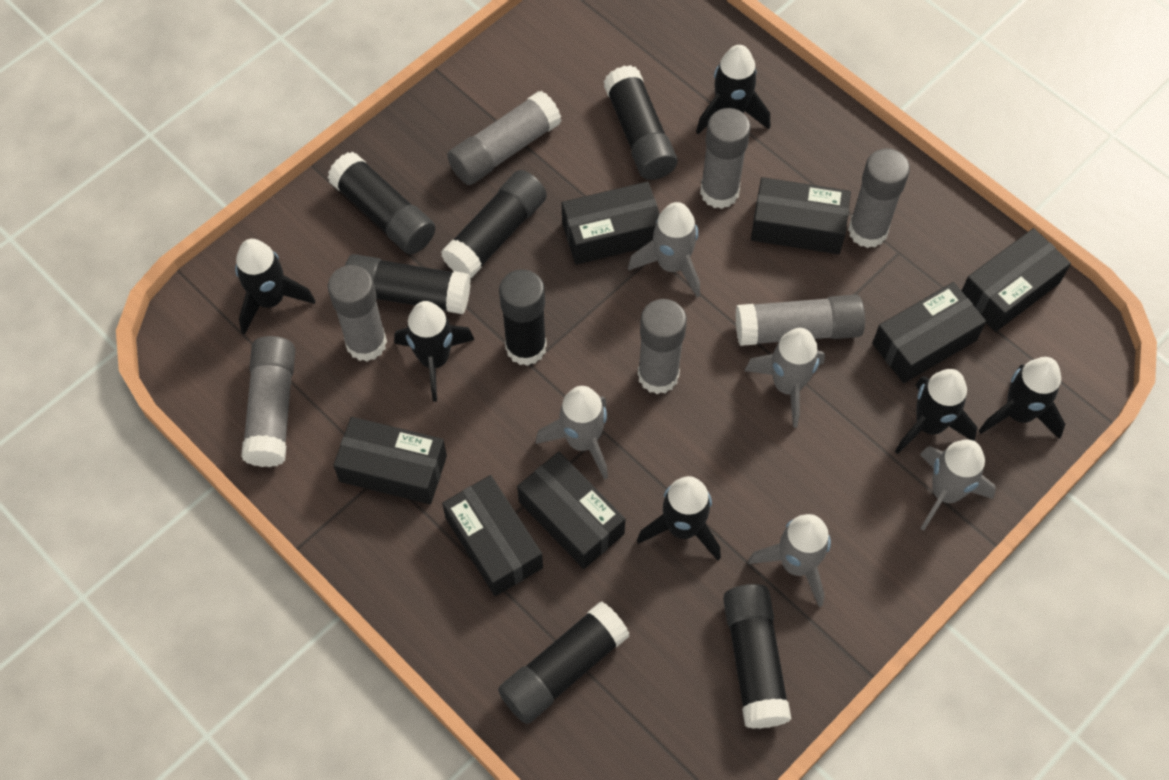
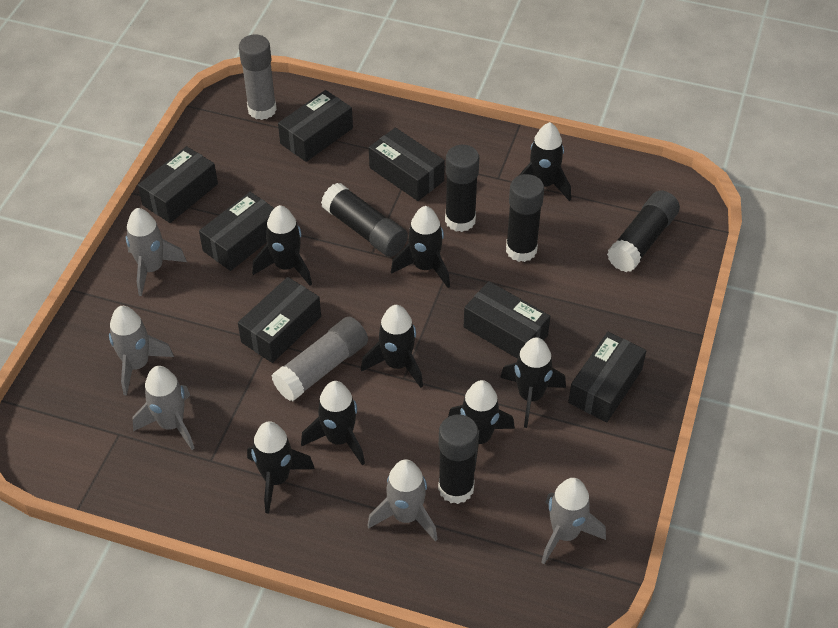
black glue stick: [328,152,436,254] [345,254,471,314] [441,170,547,279] [498,601,629,724] [499,269,547,366] [603,65,678,180] [723,584,791,729] = 7 -> [321,183,408,257] [438,414,478,504] [445,145,479,232] [506,174,544,262] [607,191,680,272] = 5
black rocket: [235,239,315,335] [394,301,475,402] [637,476,721,560] [696,45,770,134] [895,369,978,454] [979,357,1065,439] = 6 -> [247,421,315,514] [252,205,312,286] [301,381,365,465] [361,305,423,388] [391,206,450,288] [448,380,515,472] [500,337,566,428] [518,122,571,201] = 8
grey glue stick: [241,336,295,467] [328,265,387,361] [447,91,561,185] [638,299,687,394] [700,108,751,209] [736,295,865,346] [848,148,910,248] = 7 -> [239,34,277,120] [271,317,368,401] = 2

